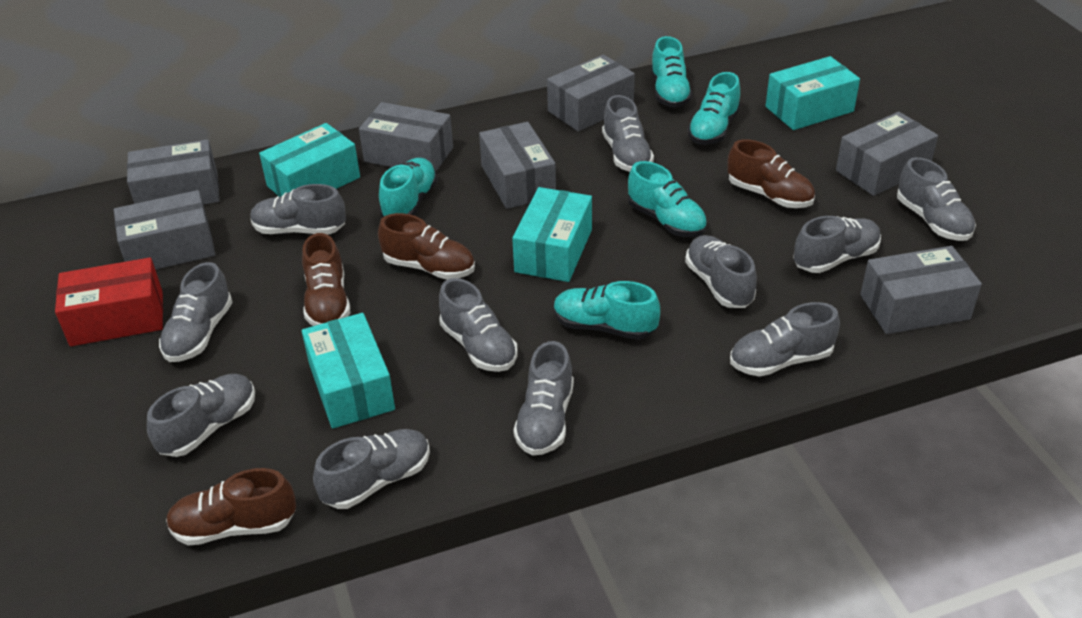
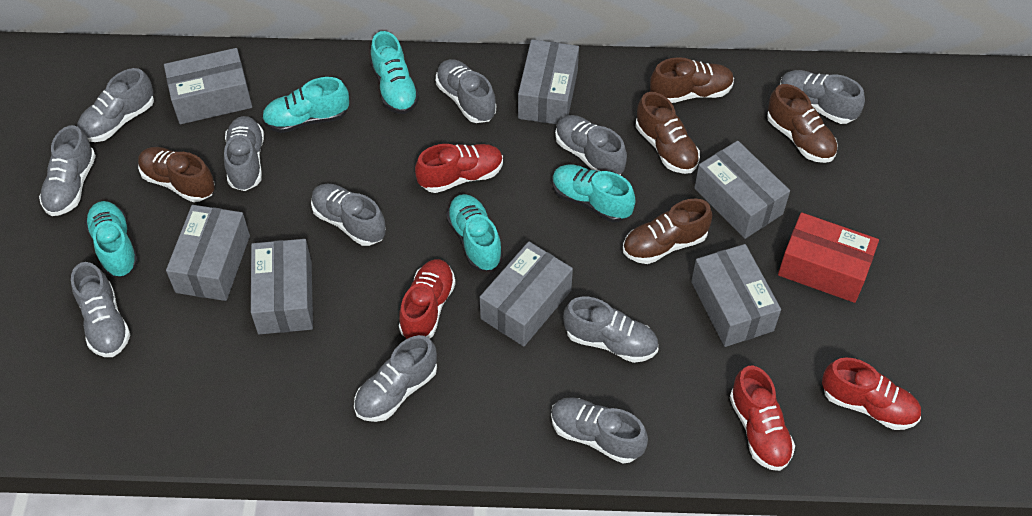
brown shoe: [166,468,296,546] [302,233,350,326] [378,213,475,280] [727,139,815,208] = 4 -> [138,147,215,202] [623,198,712,264] [636,92,700,174] [650,57,734,103] [767,84,838,163] = 5
red shoe: none = 0 -> [399,259,456,339] [415,144,503,193] [730,366,795,471] [822,357,921,430] = 4
turquoise box: [259,123,360,197] [302,313,395,429] [512,187,592,282] [766,56,860,130] = 4 -> none = 0

